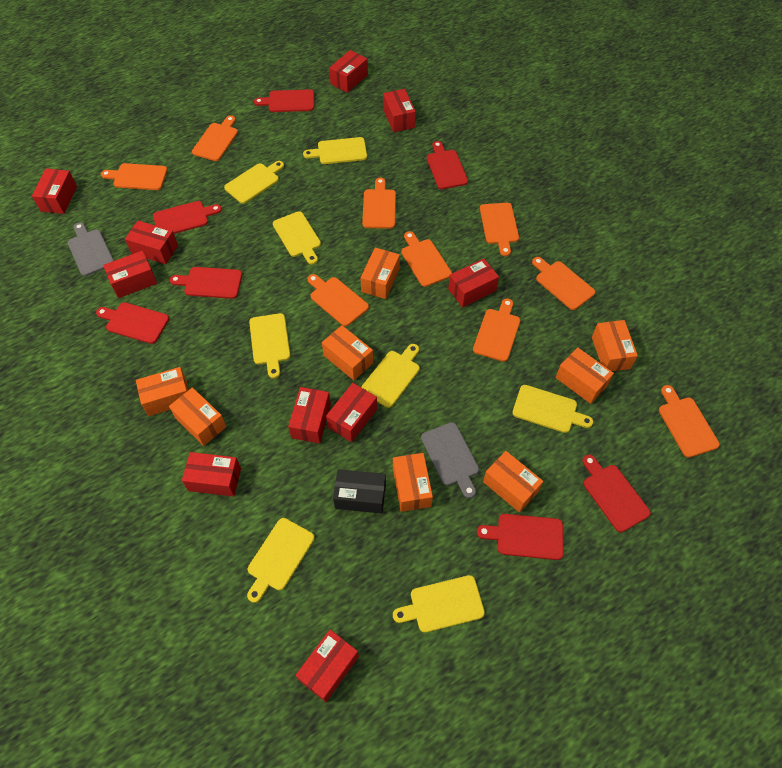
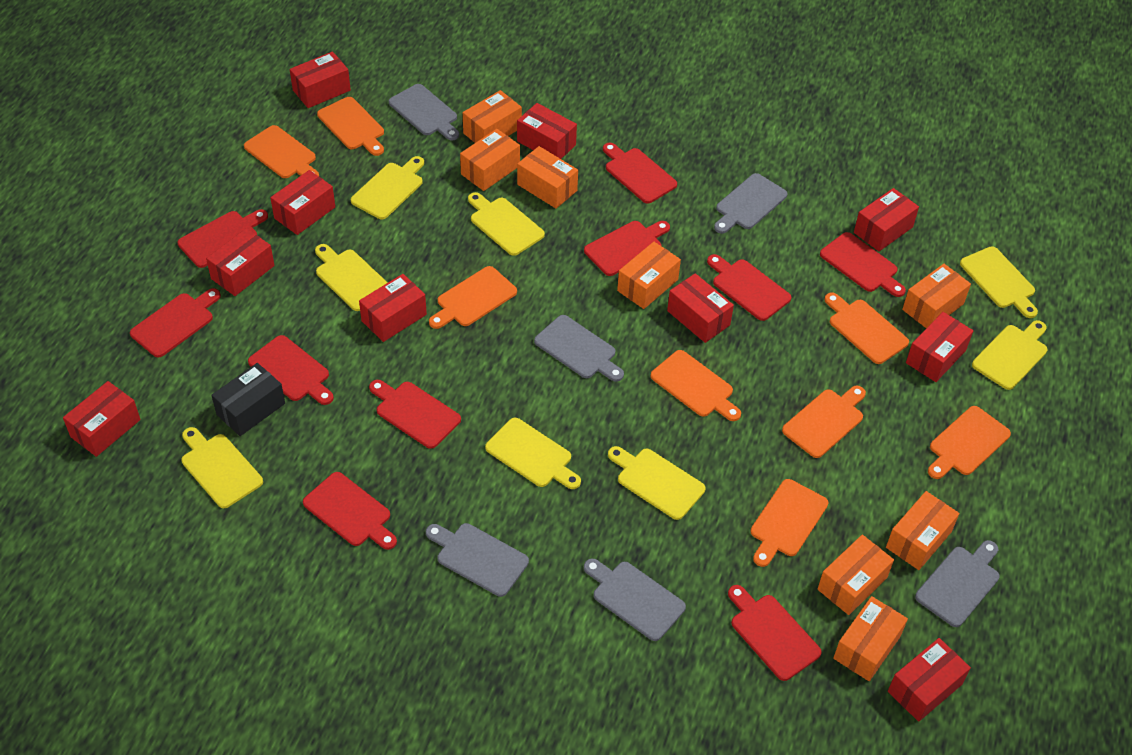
grey cutting board: [68,222,114,276] [421,422,479,498] = 2 -> [389,84,459,141] [426,523,529,597] [534,315,624,382] [584,559,686,641] [714,173,788,234] [915,540,999,627] = 6
orange cutting board: [101,163,168,190] [192,115,238,161] [307,274,369,326] [362,178,396,229] [401,231,452,287] [473,298,520,362] [480,203,519,256] [532,257,595,310] [659,385,720,458] = 9 -> [244,125,319,178] [317,97,384,156] [429,266,517,329] [650,350,741,421] [750,479,828,567] [782,386,866,458] [824,292,909,364] [928,406,1011,479] = 8
red cutting board: [96,302,169,344] [153,201,222,234] [170,267,242,299] [254,90,314,112] [427,141,468,189] [477,514,563,560] [582,455,651,532] = 7 -> [130,288,221,358] [177,209,268,268] [248,335,334,405] [303,472,397,550] [369,380,461,449] [584,221,670,276] [603,143,677,204] [707,254,791,321] [728,585,822,681] [820,232,906,297] = 10

